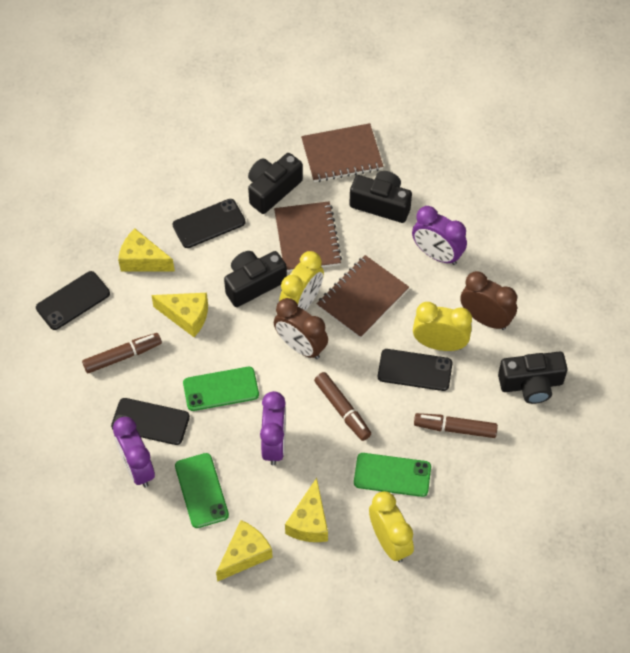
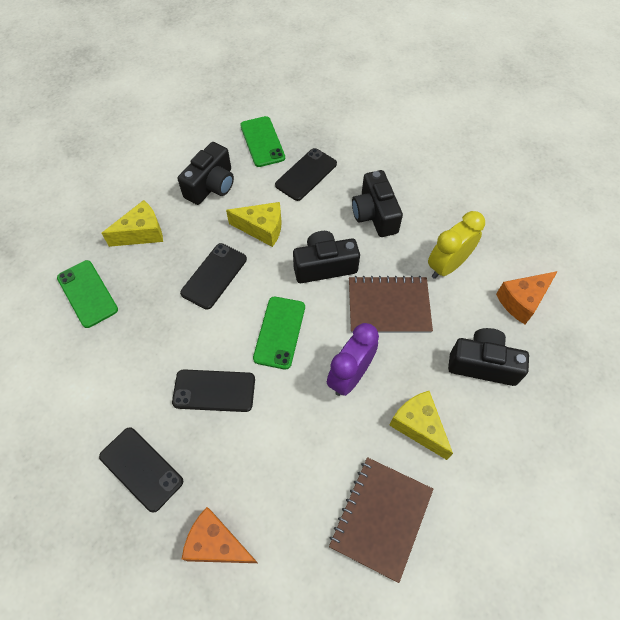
brown clock: [274,298,328,359] [460,271,517,330] = 2 -> none = 0
brown marker: [82,333,162,373] [314,372,371,441] [414,413,498,438] = 3 -> none = 0
brown notebook: [274,201,342,272] [301,123,383,182] [316,255,409,339] = 3 -> [329,457,433,583] [349,276,433,333] = 2
orange cheese: none = 0 -> [182,507,258,563] [496,271,558,324] = 2
purple clock: [113,417,155,487] [260,391,286,465] [412,206,467,265] = 3 -> [327,323,379,396] = 1
yellow cheese: [118,229,175,272] [151,293,208,337] [216,520,273,582] [285,478,328,542] = 4 -> [102,200,163,247] [226,202,282,247] [389,391,453,460] = 3
yellow clock: [279,251,324,310] [369,491,414,562] [413,302,472,351] = 3 -> [428,211,485,279] = 1

